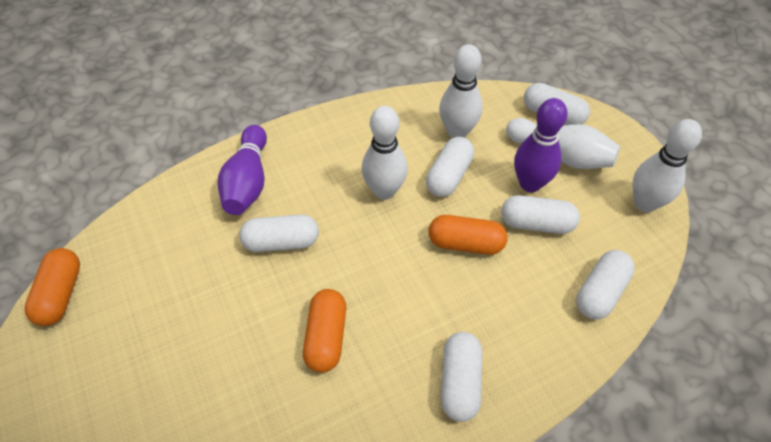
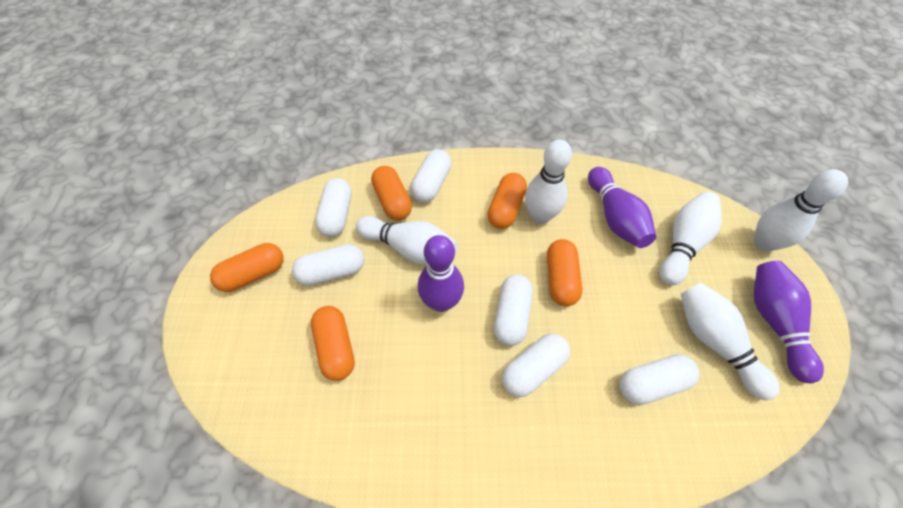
orange capsule: [24,248,80,326] [303,289,346,373] [428,215,507,255] = 3 -> [210,243,284,292] [311,306,355,381] [371,166,412,220] [487,173,527,229] [547,239,582,306] = 5
purple bowling pin: [218,125,267,215] [514,98,568,192] = 2 -> [418,235,464,312] [588,167,656,248] [754,261,824,384] = 3
white bowling pin: [362,106,408,200] [439,44,483,138] [506,118,620,169] [633,119,702,212] = 4 -> [356,216,458,264] [525,140,572,224] [659,192,722,285] [681,283,780,400] [753,169,848,252] = 5

